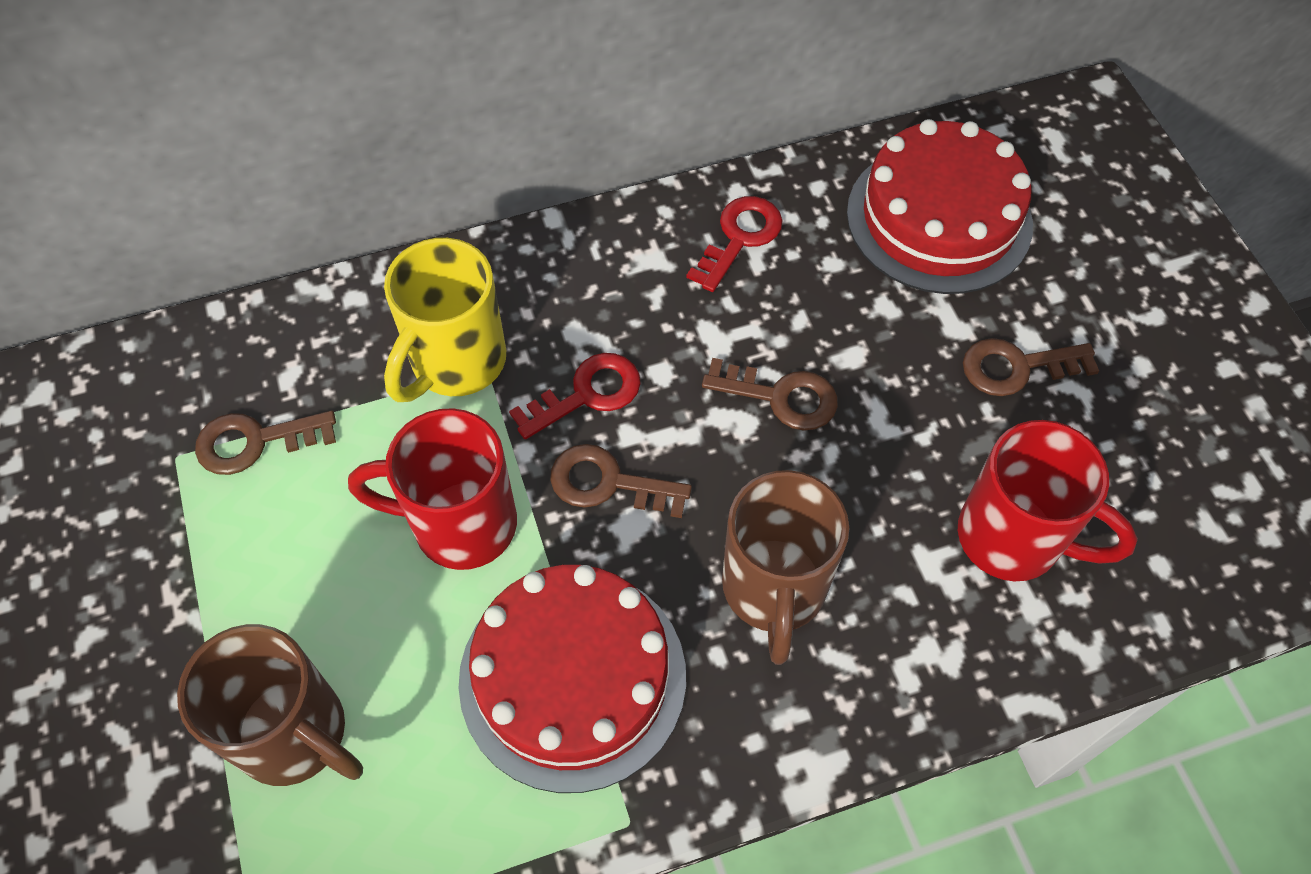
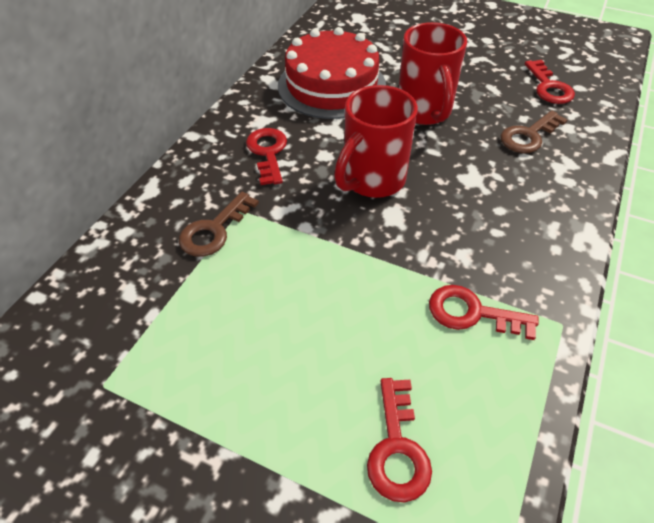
brown key: [195,411,336,475] [550,444,692,518] [702,358,838,431] [963,338,1099,396] = 4 -> [179,192,259,257] [501,111,568,153] = 2
brown mug: [177,624,363,786] [722,470,849,665] = 2 -> none = 0
red cake: [459,565,686,793] [847,119,1033,294] = 2 -> [278,27,386,119] = 1
red key: [509,353,641,439] [687,196,783,292] = 2 -> [246,128,287,185] [367,378,432,503] [429,285,539,340] [525,60,575,104] = 4
yellow mug: [384,238,506,402] = 1 -> none = 0

